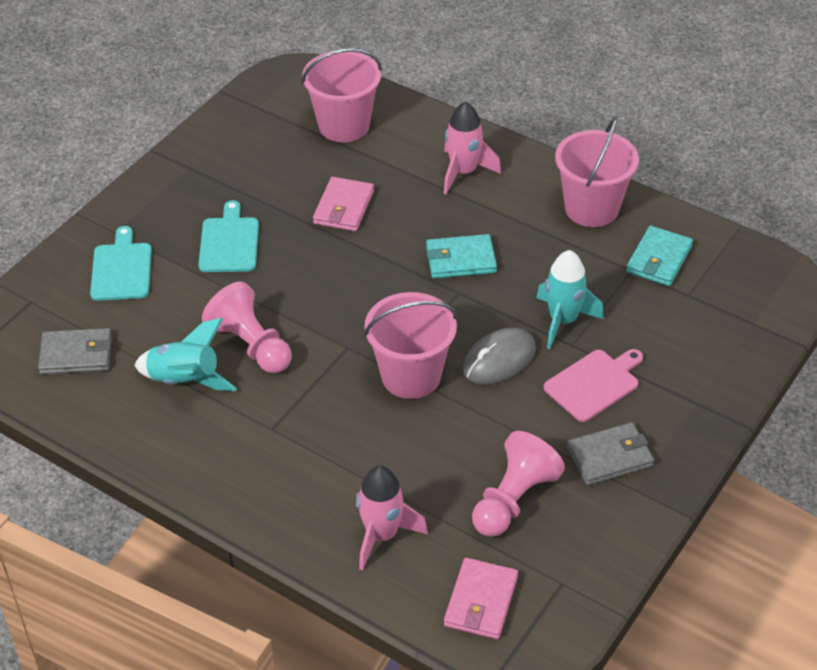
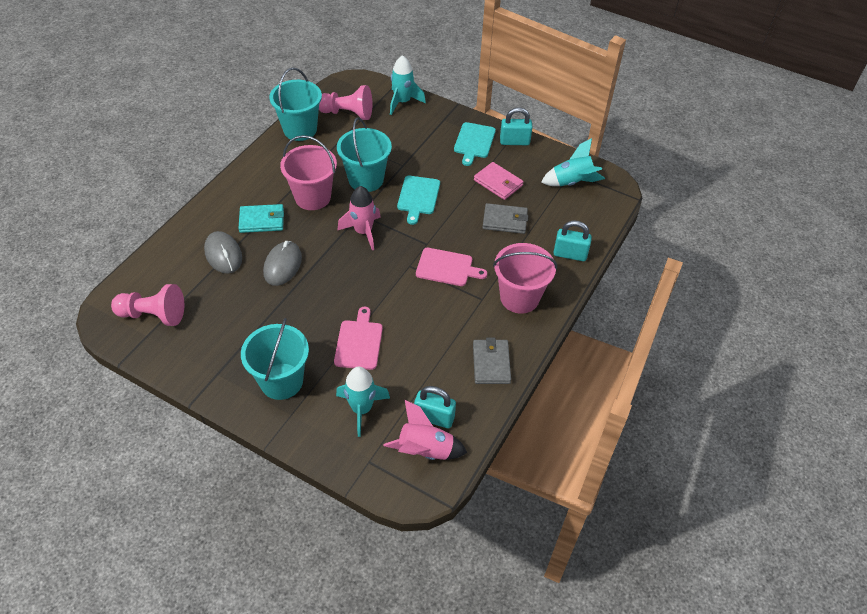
grey mouse: [463,328,536,385] = 1 -> [204,231,242,274] [263,241,302,286] = 2
pink bucket: [302,48,382,142] [364,292,457,399] [555,117,639,227] = 3 -> [280,135,337,210] [493,243,557,314] = 2
pink cutting board: [544,349,643,422] = 1 -> [334,307,383,370] [416,248,487,286] = 2
pink wallet: [313,177,374,231] [444,558,518,639] = 2 -> [474,162,524,200] = 1
turquoise bucket: none = 0 -> [241,318,309,400] [269,67,322,141] [337,118,392,192] = 3
turquoise padlock: none = 0 -> [414,386,456,428] [500,107,533,145] [553,221,592,261] = 3
turquoise rocket: [134,318,237,391] [536,250,604,349] = 2 -> [336,367,390,437] [390,55,426,115] [541,138,605,186] = 3
turquoise wallet: [426,234,497,278] [626,226,693,286] = 2 -> [238,204,284,233] = 1

